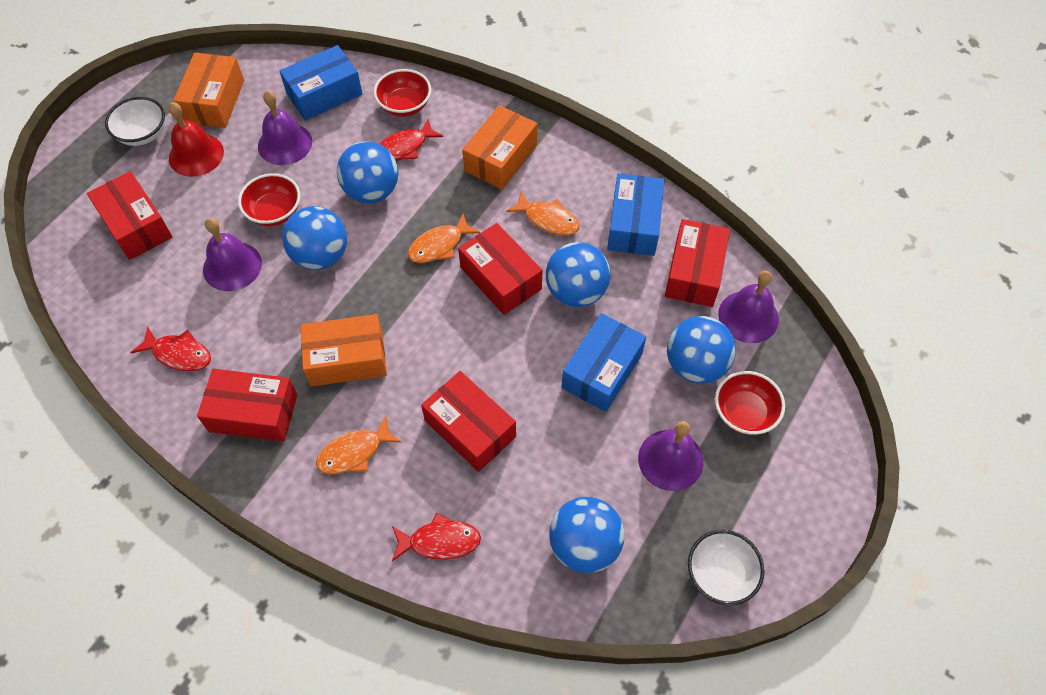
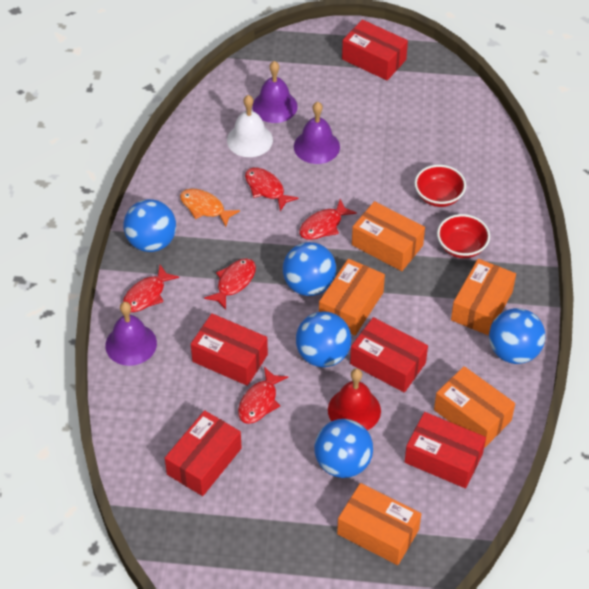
blue box: [280,45,362,121] [562,313,646,412] [607,173,665,256] = 3 -> none = 0
orange box: [173,53,244,128] [301,314,387,386] [462,105,537,190] = 3 -> [319,259,385,336] [337,483,421,565] [352,201,425,271] [434,366,515,448] [451,259,516,335] = 5
orange fish: [316,416,402,474] [408,213,480,263] [506,191,580,235] = 3 -> [180,189,240,227] = 1
purple bell: [203,218,262,291] [258,91,312,165] [638,421,703,491] [718,270,779,343] = 4 -> [105,302,157,366] [252,61,298,123] [294,102,340,164] = 3
red bowl: [238,173,300,226] [374,69,431,117] [715,371,785,435] = 3 -> [415,165,466,207] [437,214,490,258] = 2
red fish: [131,326,211,371] [379,119,443,161] [392,513,481,561] = 3 -> [123,265,179,312] [204,258,256,310] [238,367,288,424] [245,168,299,211] [299,199,357,240] = 5
white bell: none = 0 -> [227,95,273,157] = 1
white bowl: [105,97,165,146] [688,530,765,605] = 2 -> none = 0

